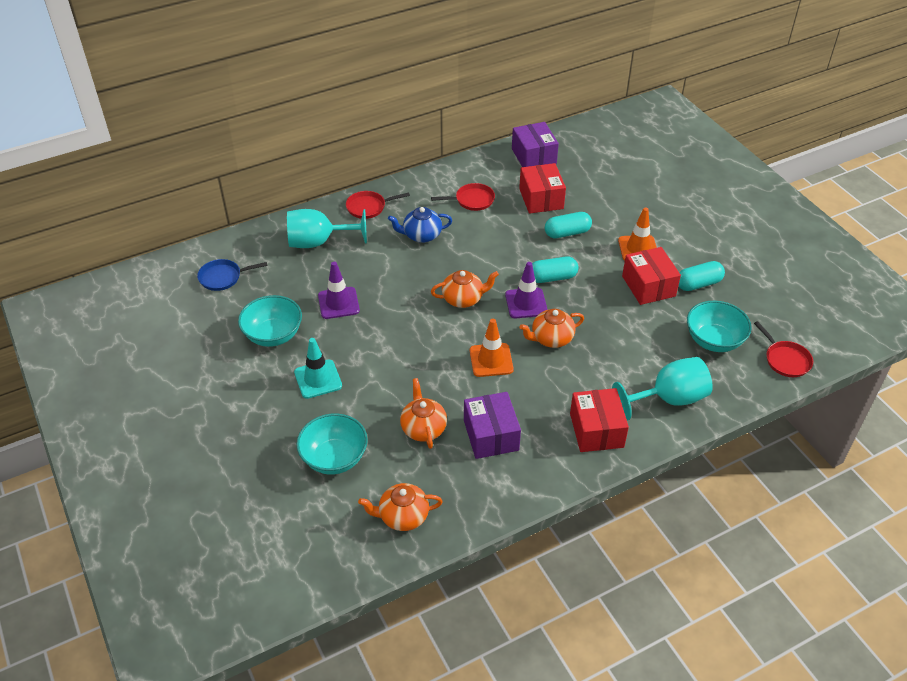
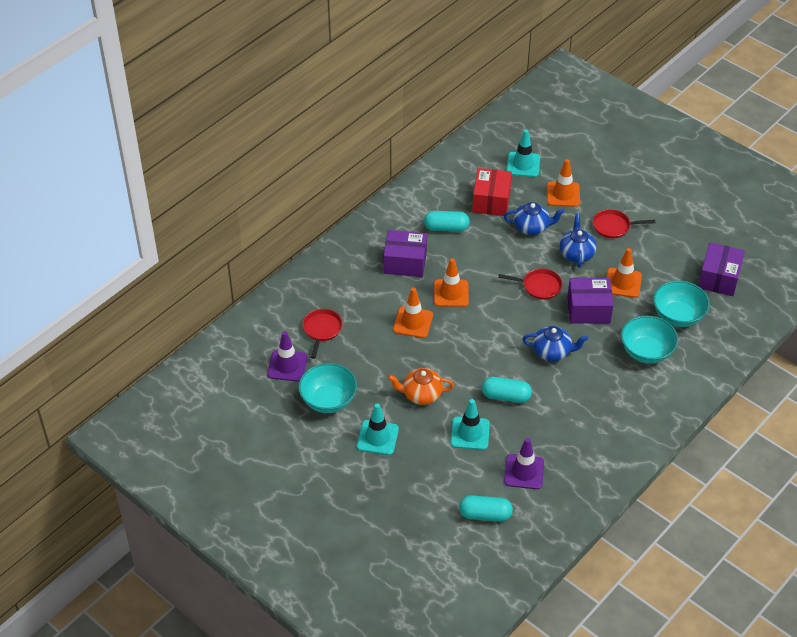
blue pan: [197,259,267,291] = 1 -> none = 0
blue teapot: [388,207,452,243] = 1 -> [504,202,565,235] [522,326,588,361] [560,214,597,268] = 3
orange teapot: [358,483,443,531] [400,378,447,449] [431,270,499,308] [519,309,584,348] = 4 -> [388,368,454,405] = 1
orange traffic cone: [470,319,514,377] [618,207,657,261] = 2 -> [393,287,433,338] [434,258,469,307] [547,159,580,207] [607,248,642,298] = 4
purple box: [464,392,521,459] [512,122,559,167] = 2 -> [384,230,427,277] [567,278,613,324] [698,242,745,296] = 3
red box: [519,163,566,214] [570,388,629,452] [622,247,681,305] = 3 -> [472,168,512,216] = 1
turquoise goblet: [287,209,367,248] [612,357,713,421] = 2 -> none = 0
turquoise traffic cone: [294,338,342,399] = 1 -> [357,403,399,455] [451,399,490,450] [507,129,540,177] = 3

